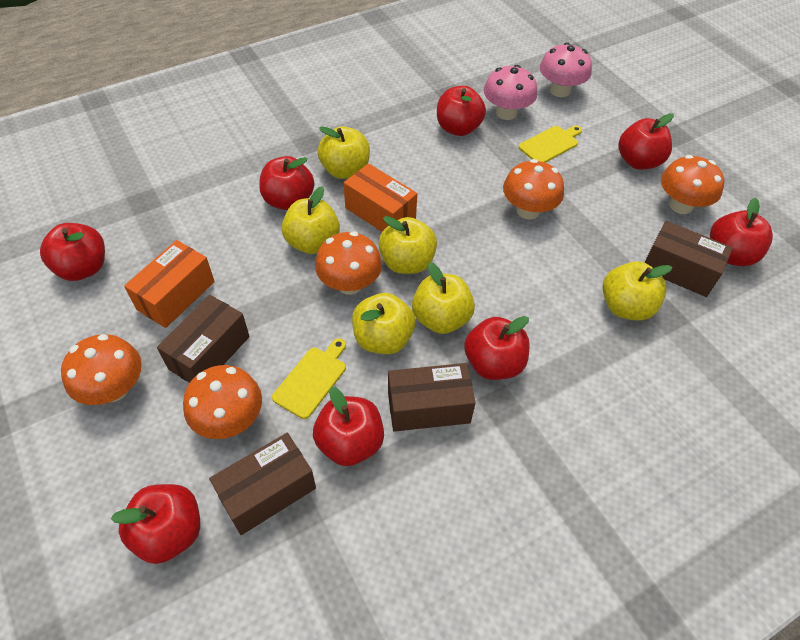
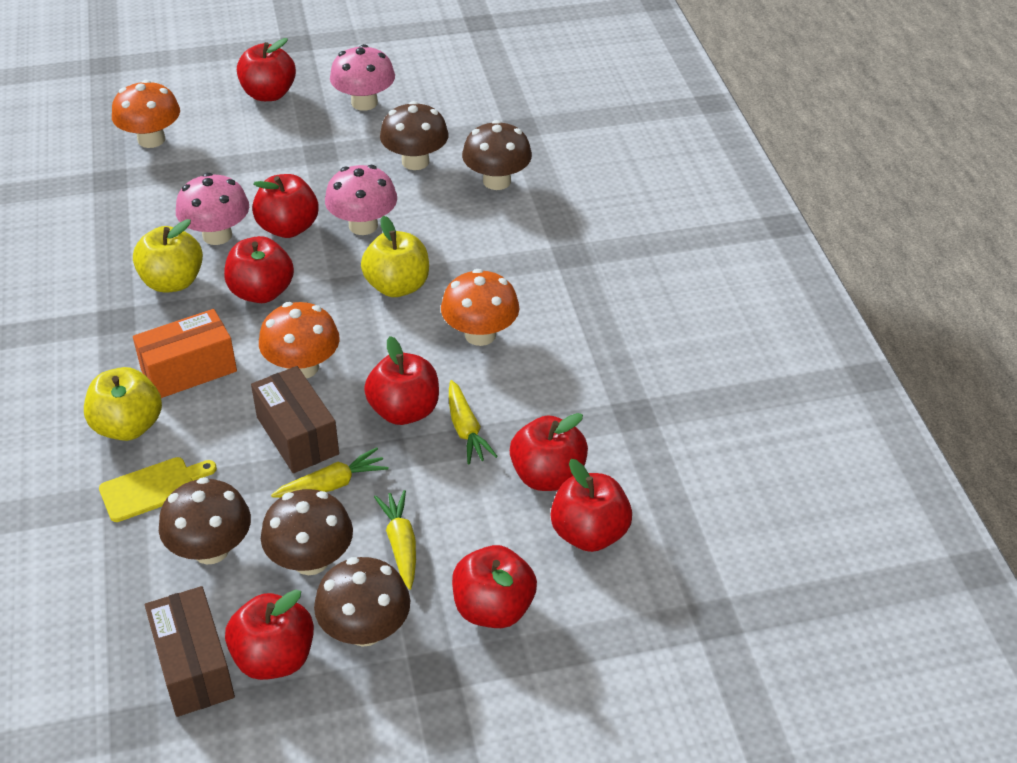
brown box: [157,295,250,383] [209,433,316,535] [388,363,476,432] [644,221,733,297] = 4 -> [145,586,235,717] [251,366,339,473] = 2
brown mushroom: none = 0 -> [159,477,251,564] [261,489,353,575] [314,557,410,647] [380,101,449,170] [462,120,532,190] = 5
orange box: [124,240,215,328] [344,163,417,232] = 2 -> [133,309,237,398] = 1
orange mushroom: [61,334,142,405] [183,365,262,439] [315,231,382,295] [503,159,564,220] [661,155,724,214] = 5 -> [112,80,180,148] [259,302,340,378] [441,269,519,346] = 3
pink mushroom: [484,65,537,120] [540,42,592,97] = 2 -> [176,173,249,245] [325,165,397,235] [330,44,395,111] = 3
yellow apple: [282,186,340,254] [318,126,370,179] [352,293,416,354] [378,216,437,274] [412,262,475,334] [602,261,672,321] = 6 -> [84,367,162,441] [133,219,203,292] [361,216,429,297] = 3
yellow carrot: none = 0 -> [271,448,389,498] [374,490,416,590] [449,380,498,464] = 3
yellow cutting board: [272,338,346,419] [518,126,582,163] = 2 -> [99,457,217,522] = 1

